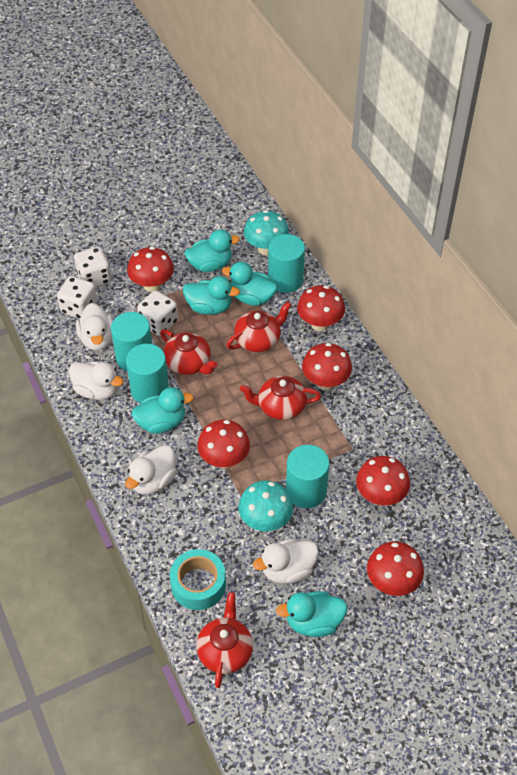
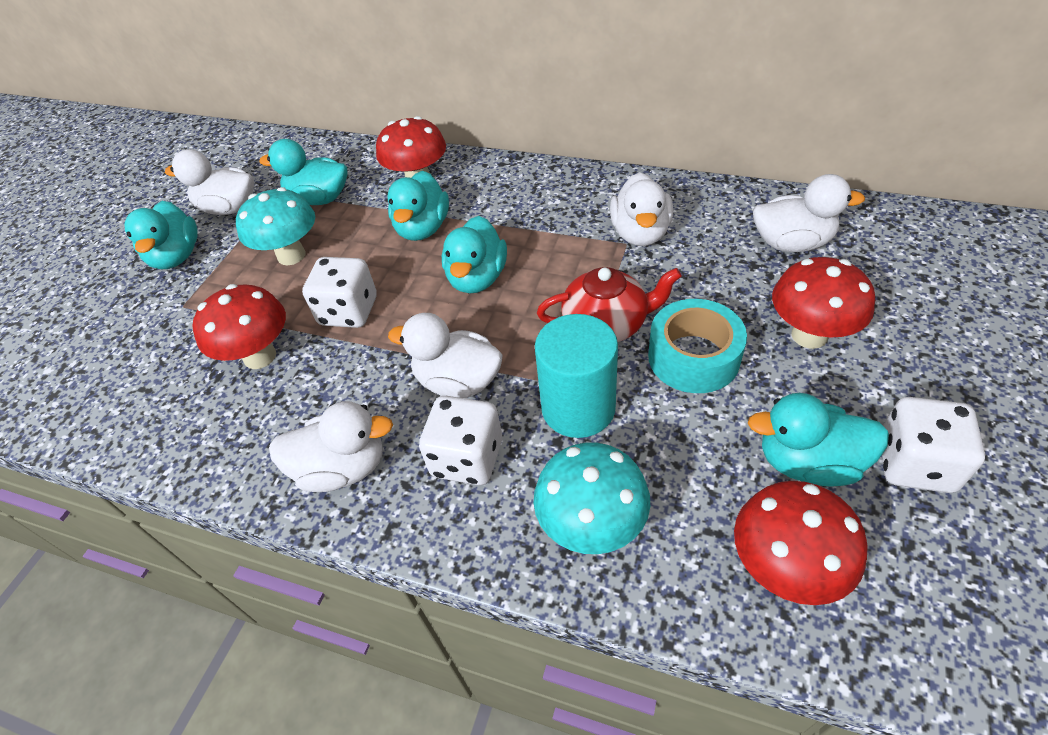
red mushroom: [127,247,174,292] [197,420,250,468] [297,285,345,331] [302,343,352,390] [356,456,410,506] [367,542,424,596] = 6 -> [192,284,286,369] [376,116,446,178] [734,481,868,605] [772,257,875,349] = 4
red teapot: [160,329,218,375] [196,592,253,688] [227,302,292,352] [240,376,321,420] = 4 -> [537,267,682,342] = 1
turquoise cylinder: [111,312,152,371] [126,344,169,403] [268,234,305,293] [286,445,330,508] = 4 -> [535,314,618,438] = 1
white duck: [69,361,123,400] [76,303,113,350] [125,445,177,495] [253,538,319,584] = 4 -> [165,149,254,215] [269,401,393,492] [388,313,503,398] [610,172,673,246] [753,174,865,252] = 5

